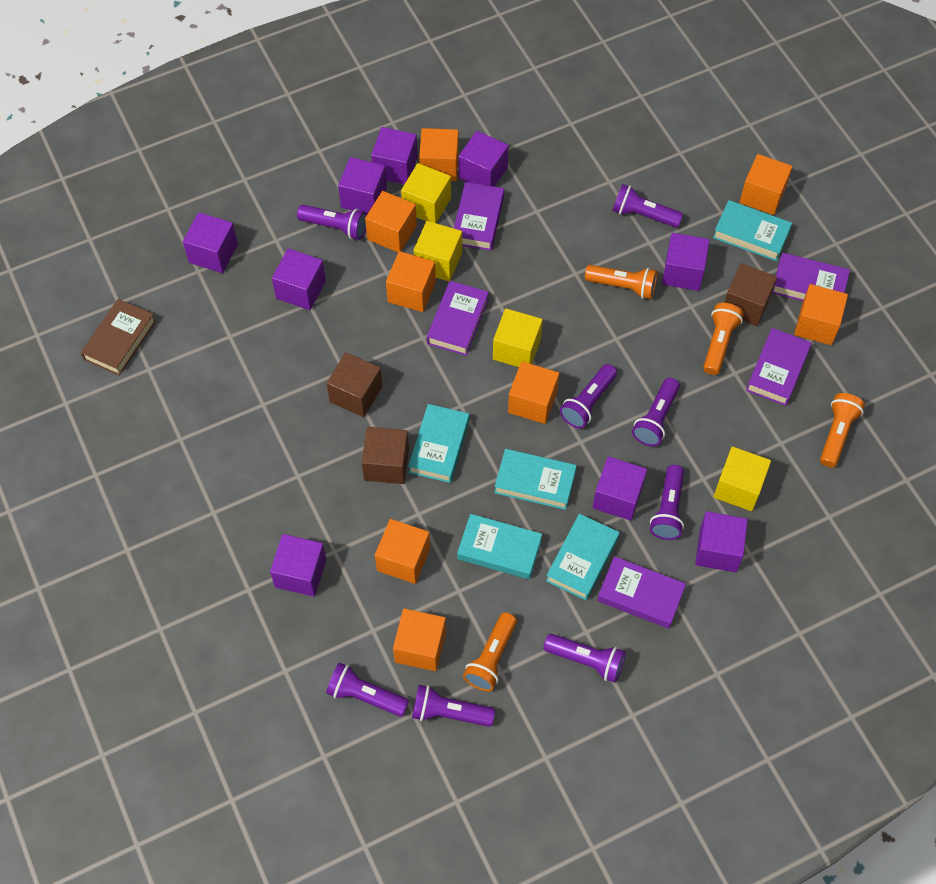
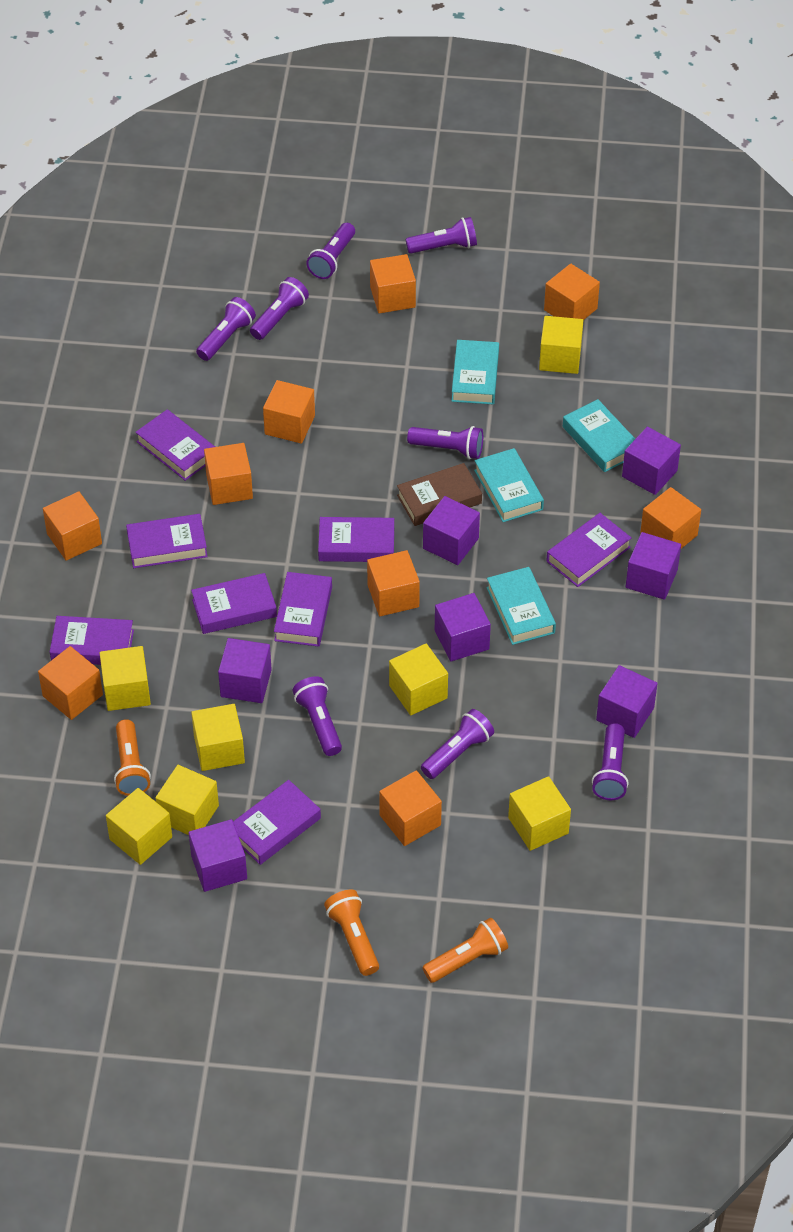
brown cube: [326,352,382,417] [362,427,409,484] [724,263,777,326] = 3 -> none = 0
orange cube: [365,191,417,252] [375,519,430,584] [386,251,436,312] [393,608,446,671] [419,128,459,181] [508,361,559,424] [739,154,793,215] [794,284,848,345] = 8 -> [38,646,103,720] [43,491,102,561] [204,443,253,505] [263,380,315,444] [367,550,420,616] [370,254,416,313] [379,770,442,846] [544,264,600,320] [640,487,701,549] = 9
orange flashlight: [463,612,517,691] [585,265,657,299] [703,303,744,375] [820,393,865,468] = 4 -> [114,719,151,796] [324,890,379,976] [422,918,508,983] = 3
purple book: [427,281,489,356] [454,182,504,251] [597,556,686,629] [746,328,812,406] [772,253,850,301] = 5 -> [50,616,134,665] [126,514,208,568] [135,409,215,481] [191,573,277,634] [233,780,321,865] [274,572,332,647] [318,517,394,562] [546,513,631,587] = 8
purple cube: [183,212,238,273] [270,534,326,597] [272,248,326,310] [338,157,387,214] [371,127,418,184] [459,131,509,187] [593,456,647,521] [662,233,710,291] [695,511,748,572] = 9 -> [189,819,247,892] [218,638,272,703] [423,496,480,565] [435,593,491,662] [596,665,658,738] [622,427,681,495] [626,532,681,600] = 7
turquoise book: [408,404,470,483] [457,514,542,579] [494,449,577,510] [546,514,620,600] [713,200,792,261] = 5 -> [452,340,499,405] [474,448,544,522] [486,567,556,645] [563,399,635,472] = 4
yellow cube: [401,163,451,223] [413,221,462,281] [493,308,543,367] [713,446,771,511] = 4 -> [100,646,151,711] [106,788,172,865] [155,765,219,835] [191,704,245,771] [389,644,448,715] [508,776,571,851] [539,316,583,374] = 7

